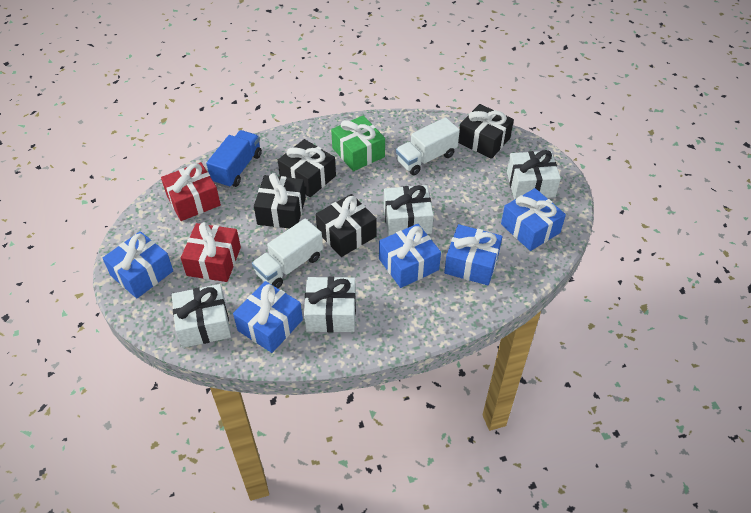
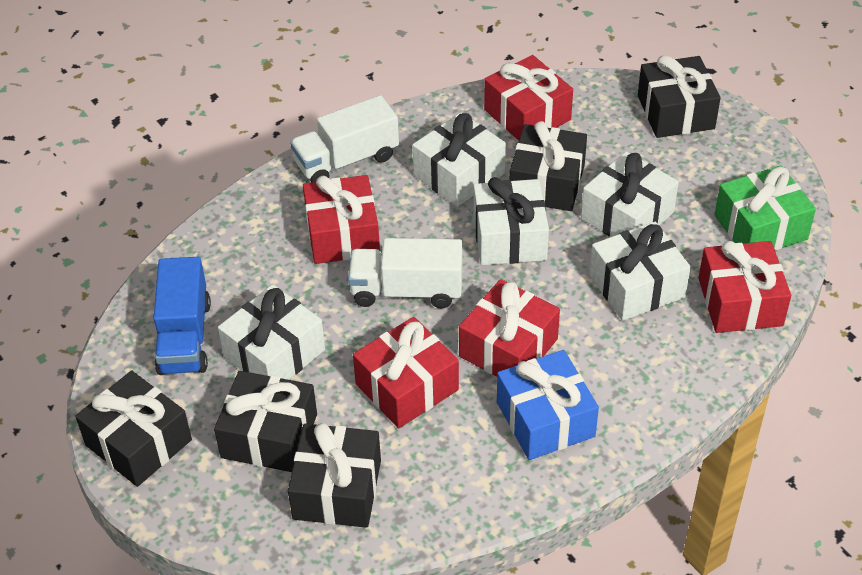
black gift: [254,173,306,229] [278,139,336,197] [316,194,377,257] [458,104,514,159] = 4 -> [75,371,192,487] [214,371,317,472] [288,423,381,528] [510,121,587,211] [638,55,720,138] = 5
blue gift: [103,231,173,298] [233,281,303,353] [379,224,441,288] [444,224,502,285] [501,188,566,251] = 5 -> [497,350,599,460] = 1
red gift: [161,162,221,221] [181,222,241,282] = 2 -> [303,175,380,264] [353,317,459,428] [459,279,560,376] [484,55,573,141] [698,241,791,333] = 5
white gift: [172,284,231,348] [304,276,356,332] [384,185,433,236] [507,150,561,200] = 4 -> [218,284,325,380] [412,112,506,207] [473,177,549,265] [581,151,679,237] [589,222,691,321] = 5

